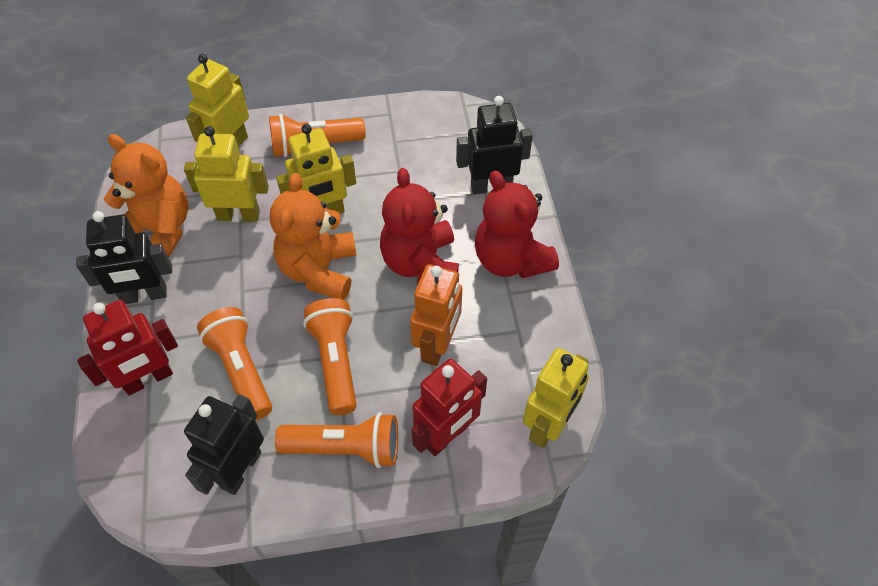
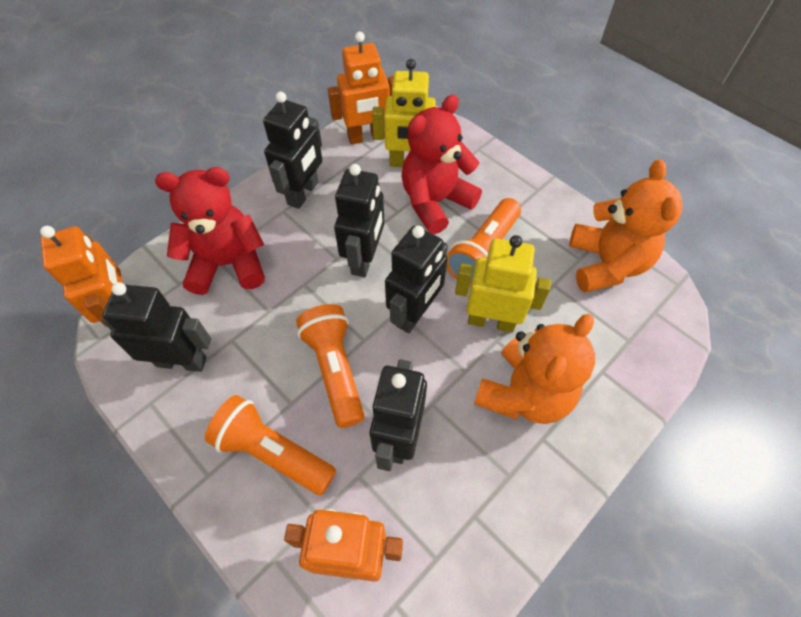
black robot: [76,211,172,304] [184,394,264,495] [456,96,533,194] = 3 -> [102,282,211,372] [263,91,322,209] [334,164,384,277] [369,359,427,471] [385,226,448,333] = 5
orange flashlight: [197,307,272,420] [269,114,366,157] [275,412,398,468] [303,298,357,415] = 4 -> [205,395,336,495] [296,304,365,428] [447,198,521,286] = 3
orange robot: [410,264,462,366] = 1 -> [40,226,123,327] [284,509,403,582] [328,32,393,145] = 3
red robot: [77,300,178,396] [412,359,487,456] = 2 -> none = 0
yellow robot: [184,126,269,222] [186,54,249,145] [276,124,356,214] [523,348,589,448] = 4 -> [372,59,436,167] [455,235,551,333] = 2

